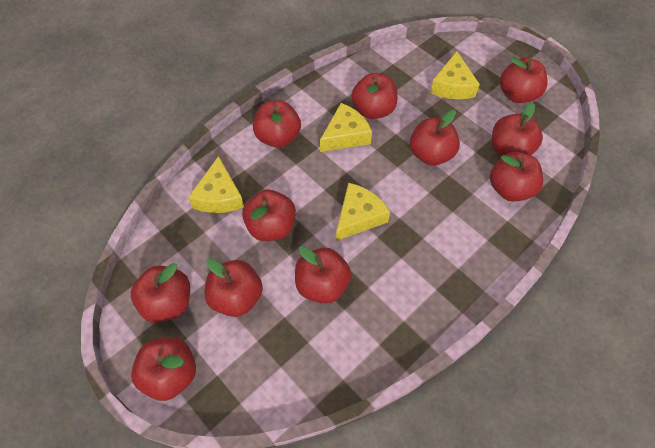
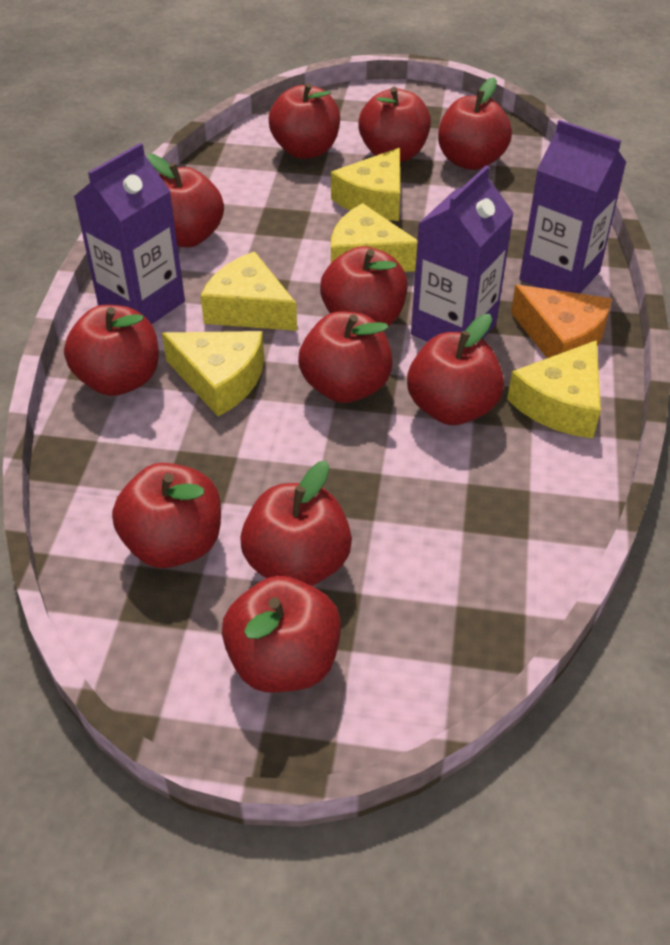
orange cheese: none = 0 -> [511,285,612,358] = 1
purple carton: none = 0 -> [74,143,185,324] [411,165,514,342] [519,120,626,294] = 3
yellow cheese: [188,156,244,213] [320,103,372,152] [336,183,390,241] [430,51,480,99] = 4 -> [162,331,264,417] [201,251,297,331] [331,148,400,221] [331,203,418,272] [507,340,601,439] = 5

